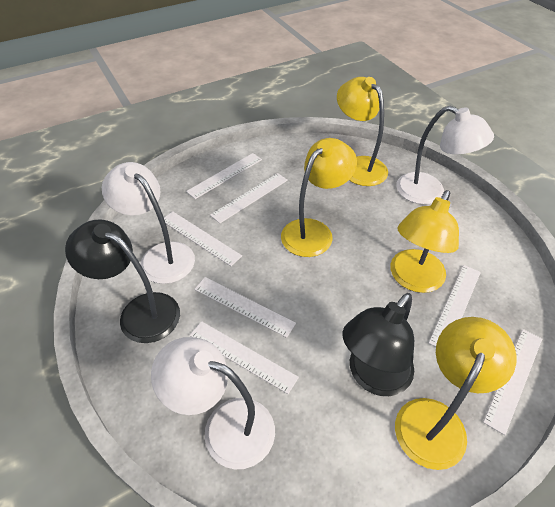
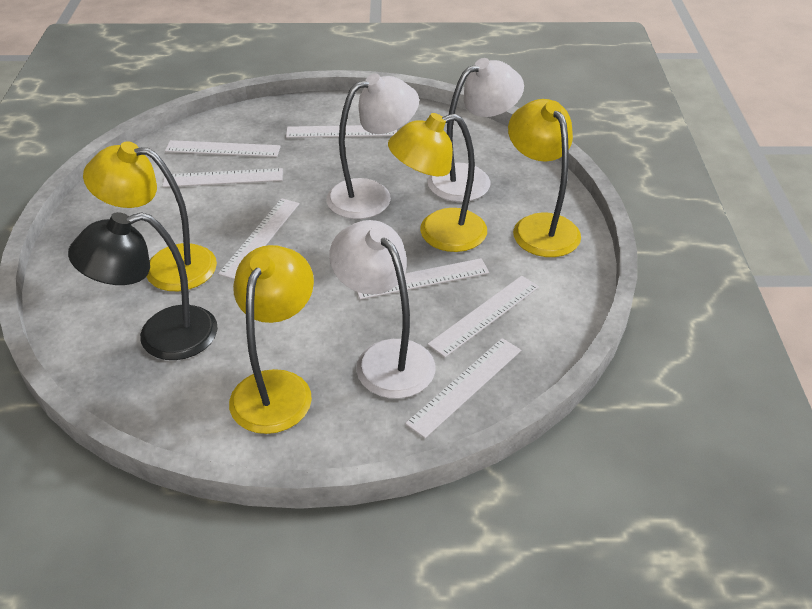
black lamp: [65,220,180,343] [342,293,414,396] = 2 -> [68,212,218,360] = 1

